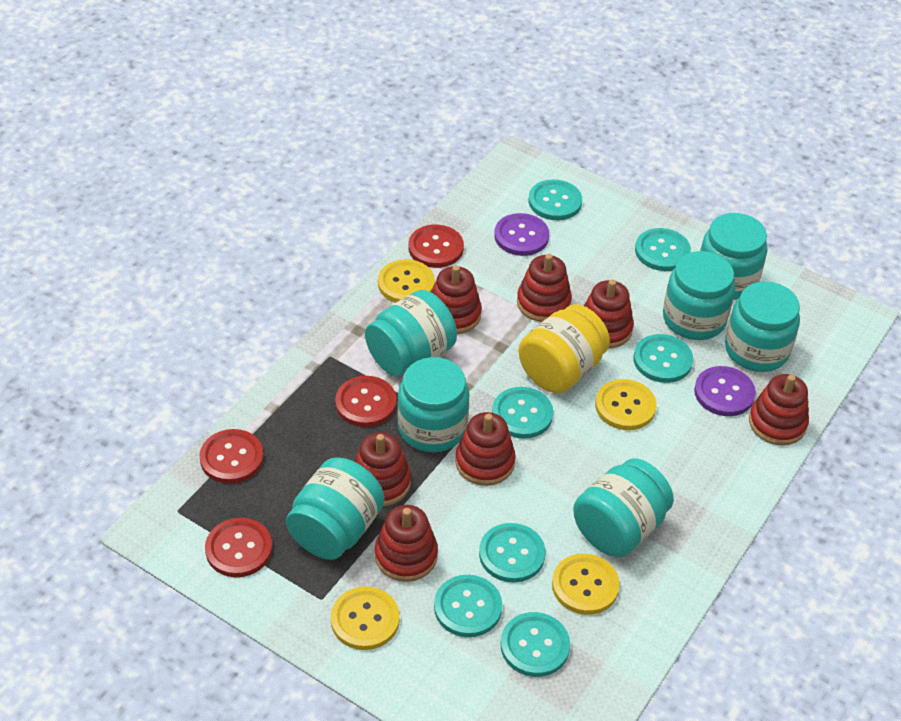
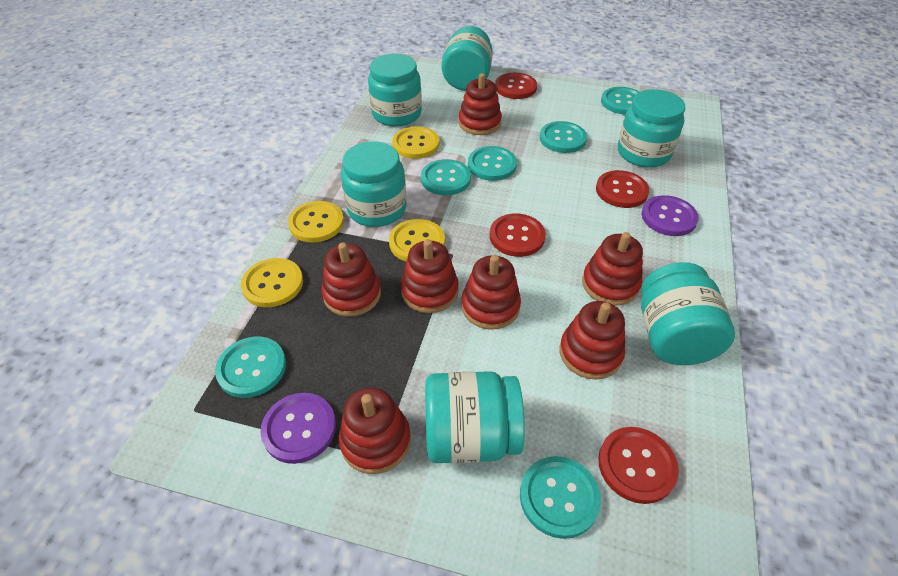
turquoise button: [434,575,502,637] [479,523,545,583] [492,387,553,439] [500,612,570,677] [529,179,582,220] [633,334,693,383] [635,228,691,271] = 7 -> [215,337,286,398] [421,159,471,196] [468,146,517,181] [520,456,601,539] [540,121,587,153] [601,87,639,115] = 6
turquoise jar: [286,458,385,560] [365,290,457,377] [397,357,470,452] [573,458,674,557] [663,251,735,340] [700,213,768,300] [725,281,800,372] = 7 -> [341,141,407,227] [368,54,422,127] [425,371,525,463] [442,26,493,91] [618,89,685,167] [641,262,735,365] = 6
yellow jar: [518,304,610,393] = 1 -> none = 0

